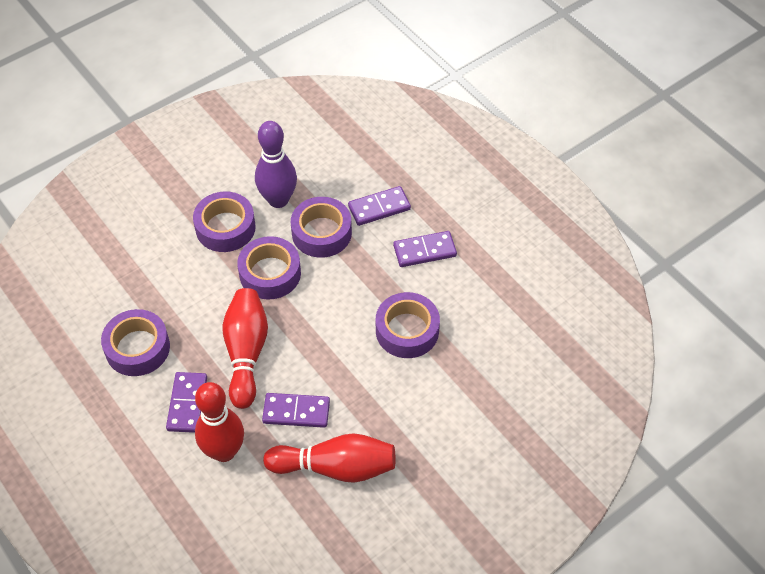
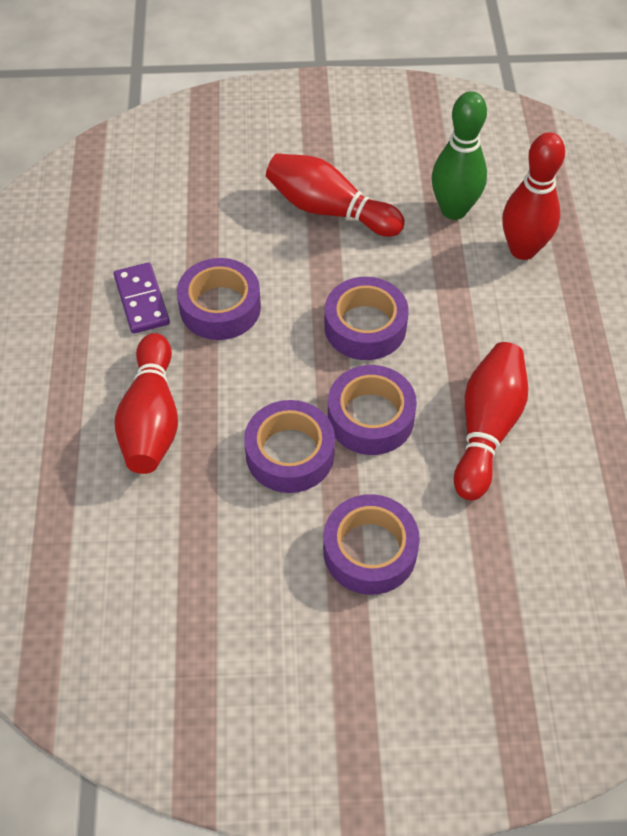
green bowling pin: none = 0 -> [432,91,487,220] = 1
purple bowling pin: [255,121,297,208] = 1 -> none = 0
purple domino: [166,372,207,433] [262,393,330,428] [348,186,411,226] [393,231,457,267] = 4 -> [114,262,170,334] = 1
red bowling pin: [195,382,244,462] [222,288,268,409] [263,433,395,483] = 3 -> [114,333,178,474] [266,153,405,237] [454,342,528,500] [502,132,565,260] = 4

